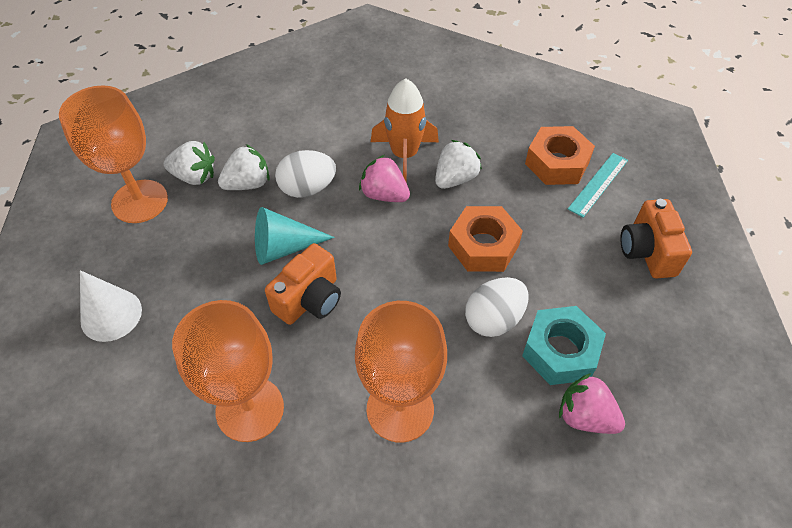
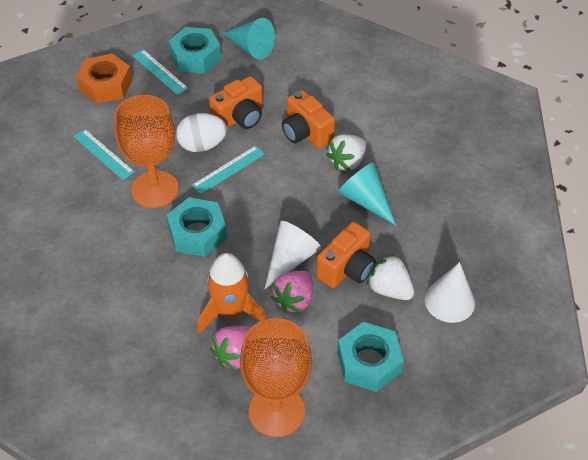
orange camera: [265,243,341,325] [620,199,692,278] = 2 -> [209,76,263,129] [282,90,335,149] [316,222,376,288] = 3
orange goblet: [59,86,168,223] [172,300,284,442] [355,301,447,443] = 3 -> [114,95,179,208] [240,318,312,437] = 2
orange nut: [448,206,523,272] [525,126,595,185] = 2 -> [76,54,132,104] = 1
turquoise cone: [255,207,335,265] = 1 -> [222,18,275,60] [338,162,396,226] = 2
turquoise nut: [522,306,606,385] = 1 -> [167,197,227,257] [168,27,221,73] [337,322,404,392] = 3
turquoise ruler: [568,153,628,218] = 1 -> [73,129,135,180] [132,49,188,95] [191,146,265,194] = 3
white cone: [80,270,142,342] = 1 -> [265,221,321,289] [425,262,475,323] = 2
white egg: [275,150,336,198] [465,277,529,337] = 2 -> [176,113,227,152] = 1
white strawberry: [164,141,215,185] [218,144,270,190] [435,140,482,189] = 3 -> [326,134,366,171] [367,254,414,300] = 2

